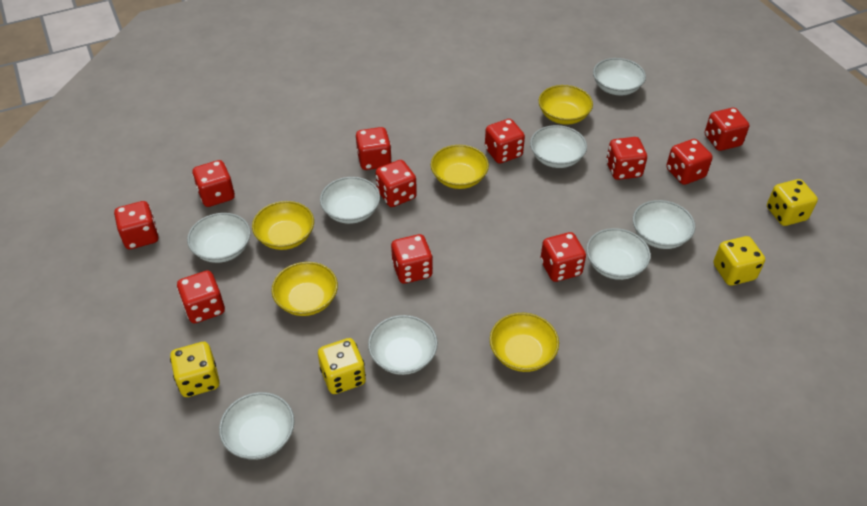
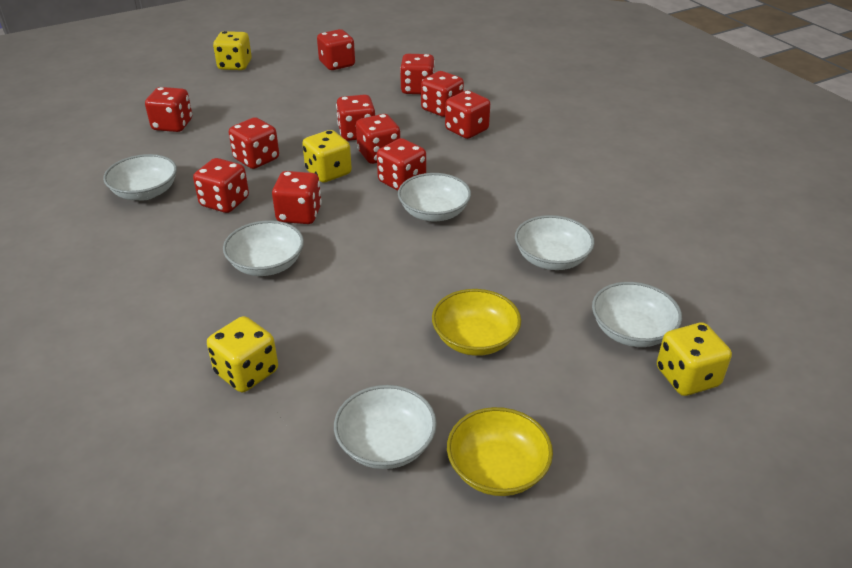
white bowl: [187,213,251,263] [219,392,295,460] [320,177,380,224] [368,315,438,375] [530,125,587,168] [586,228,651,280] [593,58,646,95] [633,200,695,249] = 8 -> [103,154,177,200] [223,220,304,276] [334,385,437,469] [398,173,471,221] [515,215,595,270] [592,282,682,347] = 6
yellow bowl: [252,201,314,250] [272,262,338,316] [431,145,489,189] [490,313,559,372] [539,85,593,124] = 5 -> [432,289,521,356] [447,407,553,496] = 2

